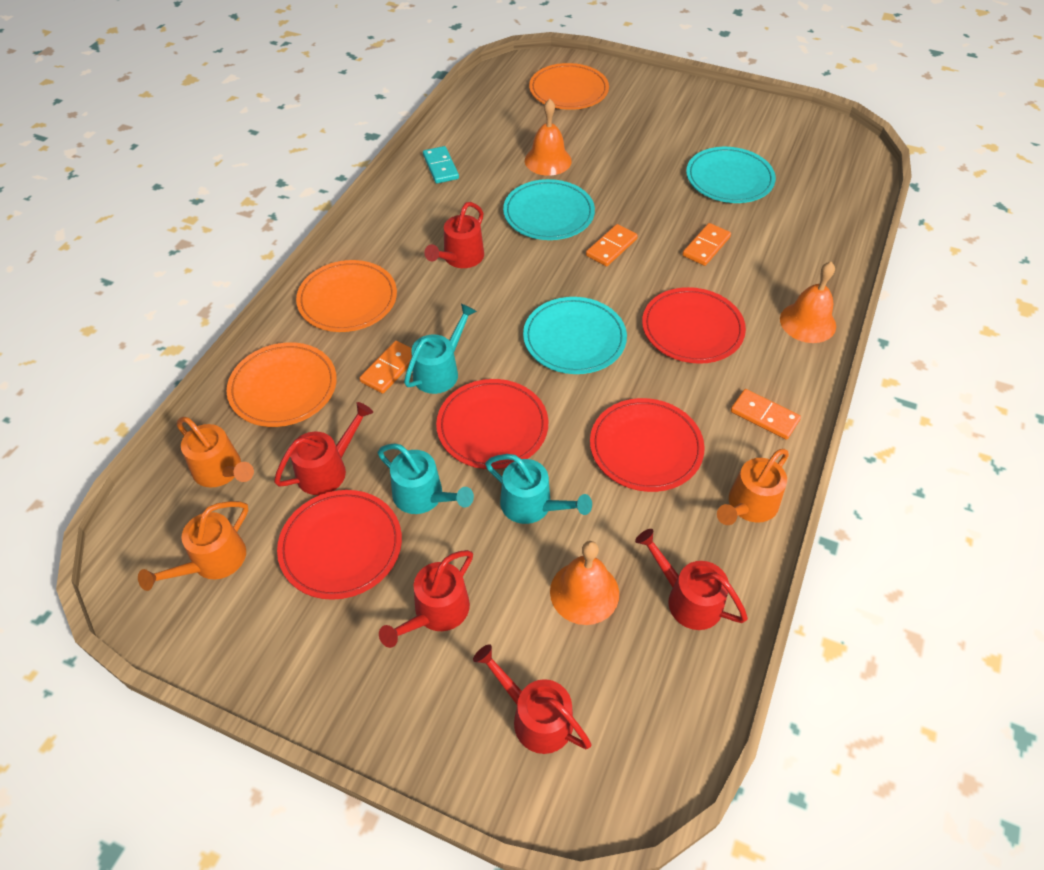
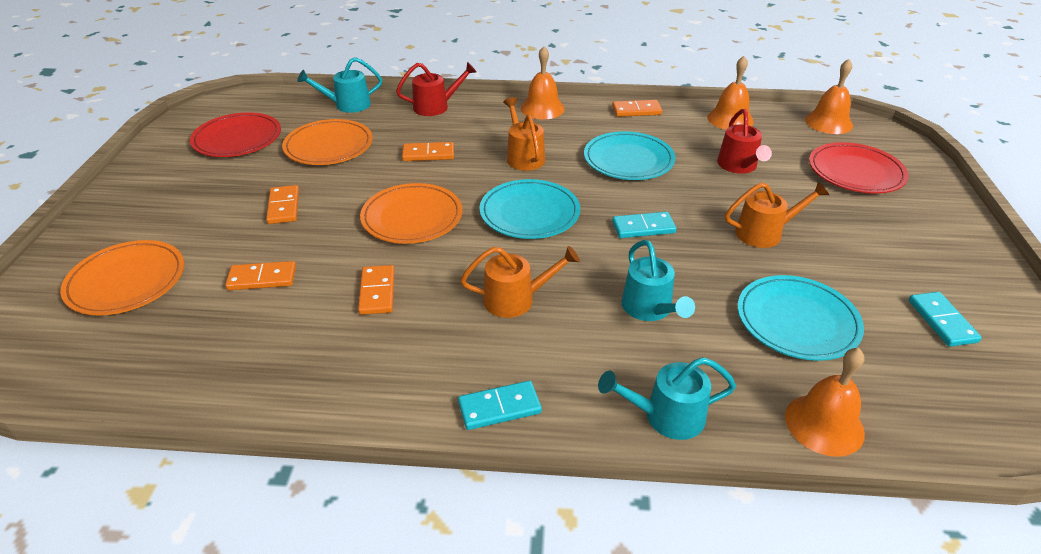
orange bell: [525,99,572,176] [550,541,619,625] [780,262,836,343] = 3 -> [521,46,565,119] [707,56,754,130] [785,348,865,457] [805,59,853,134] = 4
orange domino: [359,341,412,394] [586,224,638,267] [682,223,731,266] [731,389,801,440] = 4 -> [225,261,296,290] [266,185,299,224] [358,265,394,315] [402,142,454,161] [612,100,662,117] = 5
red plate: [277,490,402,600] [436,379,548,469] [590,398,705,492] [642,287,746,364] = 4 -> [190,112,281,157] [809,142,909,193] = 2
red watering can: [274,402,373,495] [379,550,473,648] [424,202,484,268] [473,644,591,754] [635,529,748,630] = 5 -> [396,62,476,116] [717,109,772,174] = 2
turquoise domino: [423,146,459,183] = 1 -> [458,381,542,430] [612,212,676,238] [909,292,982,347] = 3

